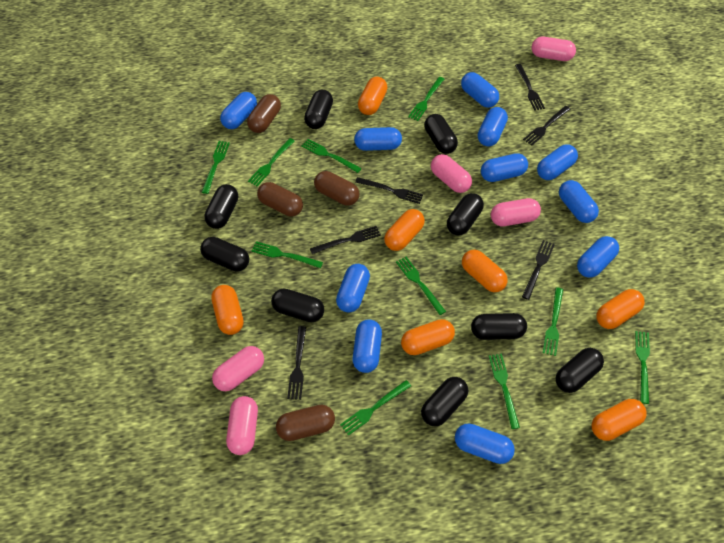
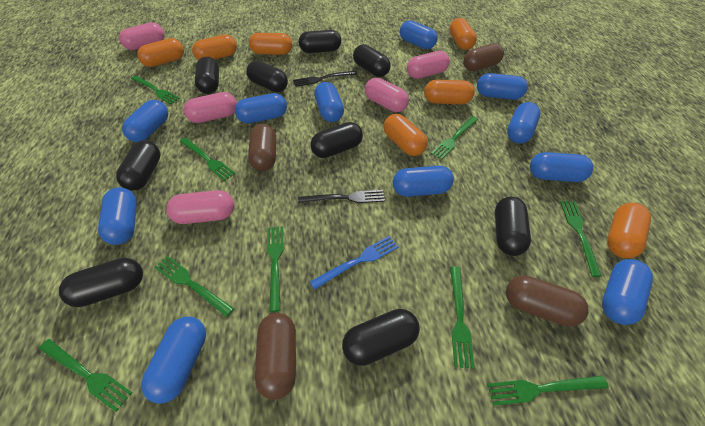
black fork: [287,326,306,400] [310,226,381,254] [355,177,423,204] [515,64,545,111] [522,240,555,300] [523,106,570,146] = 6 -> [293,71,357,87] [298,190,385,203] = 2
blue fork: none = 0 -> [310,236,398,290] = 1
green fork: [202,141,230,194] [248,138,295,186] [251,241,323,268] [301,139,362,173] [340,380,411,436] [396,257,446,315] [408,77,444,121] [489,354,520,429] [543,287,563,356] [635,331,650,404] = 10 -> [39,339,132,412] [131,75,180,104] [154,256,234,317] [180,138,236,181] [267,226,284,312] [431,116,478,159] [450,266,475,369] [487,375,609,406] [560,201,602,277] = 9

